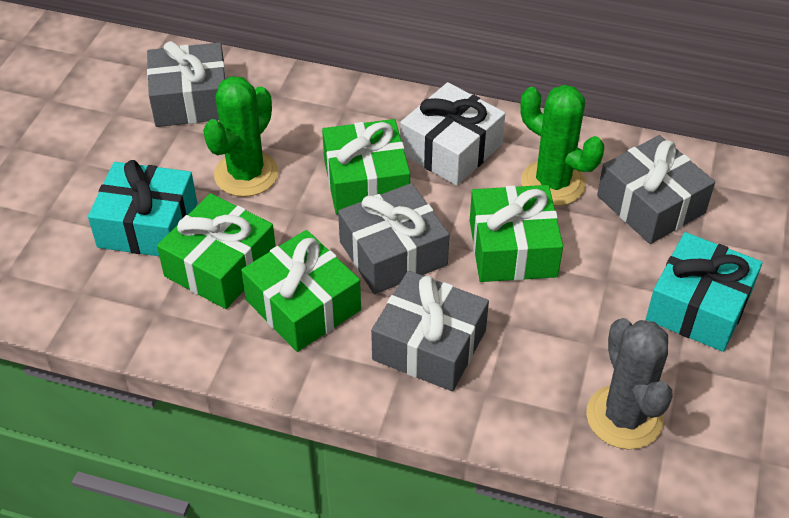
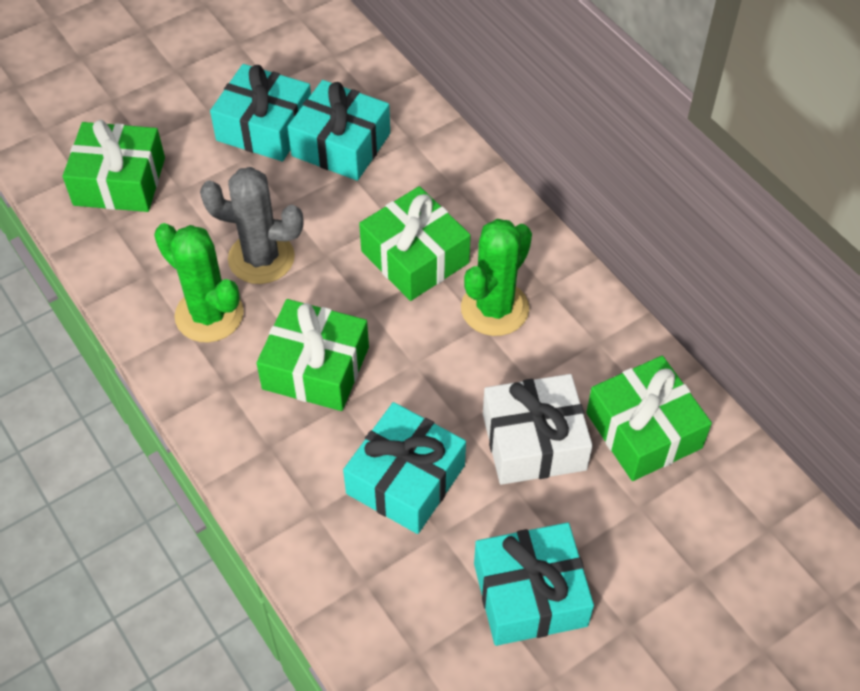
grey gift: [147,41,226,127] [338,183,449,294] [371,271,489,391] [597,135,715,244] = 4 -> none = 0
turquoise gift: [88,160,197,256] [646,232,763,352] = 2 -> [210,64,311,161] [288,80,390,181] [343,402,466,534] [474,522,594,646] = 4

